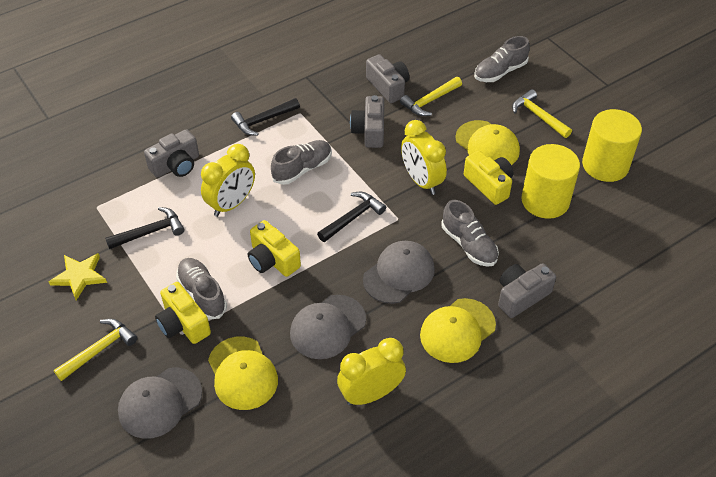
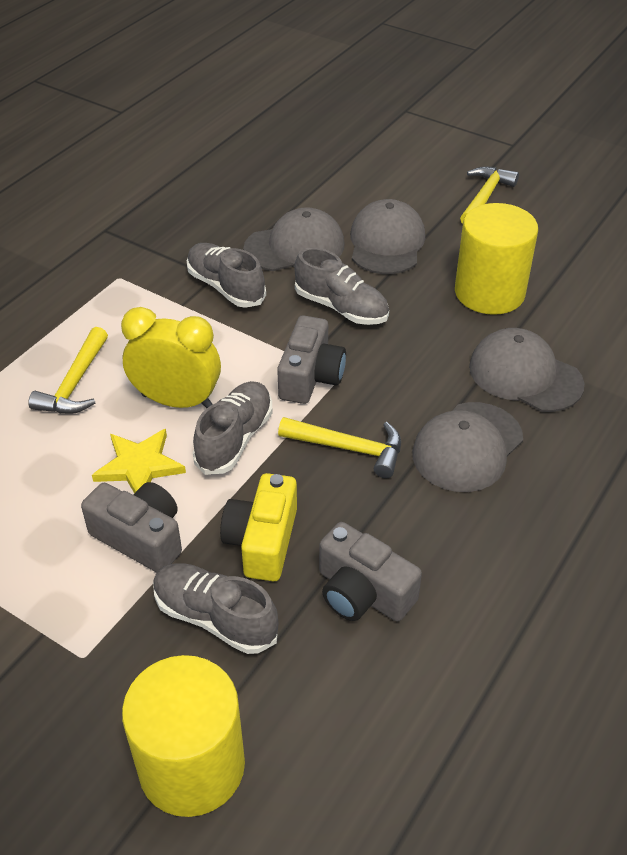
black hammer: [105,207,185,249] [231,98,300,136] [317,192,386,242] = 3 -> none = 0
grey camera: [144,129,199,178] [350,95,384,148] [366,54,409,103] [498,263,556,318] = 4 -> [81,482,182,573] [277,315,346,404] [319,522,422,621] = 3
grey cap: [118,367,202,439] [290,295,366,359] [363,241,435,304] = 3 -> [243,207,345,271] [350,199,425,274] [412,402,523,492] [469,328,584,412] = 4
yellow camera: [155,282,211,344] [248,220,301,277] [464,151,513,205] = 3 -> [220,473,297,581] = 1
yellow cap: [208,336,278,410] [420,298,496,363] [455,120,520,165] = 3 -> none = 0
yellow clock: [201,144,255,217] [337,338,406,406] [401,120,447,195] = 3 -> [121,307,221,408] = 1

